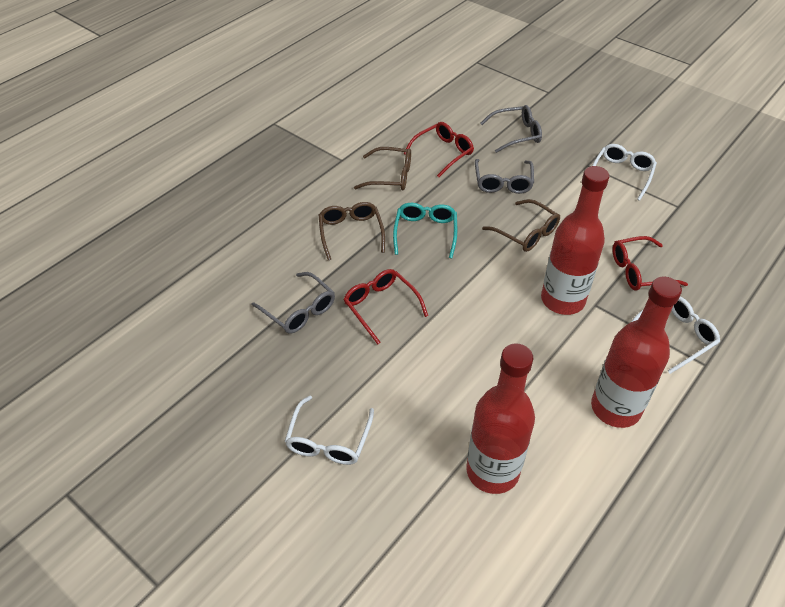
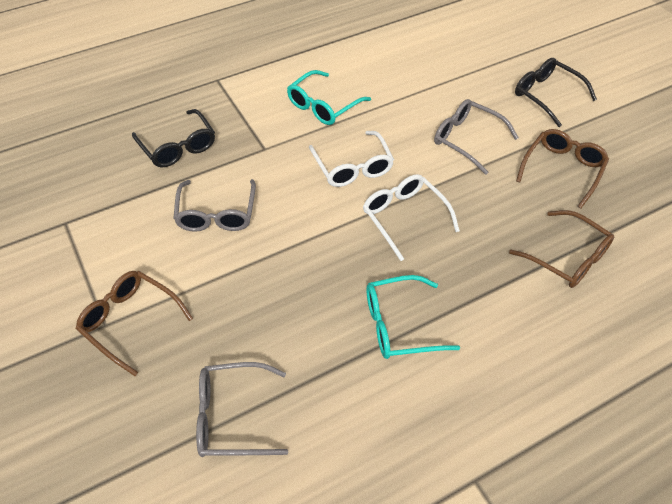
black glasses: none = 0 -> [132,109,215,168] [515,58,597,127] = 2
red bottle: [466,344,535,494] [541,166,609,315] [591,276,682,428] = 3 -> none = 0
red glasses: [343,269,428,344] [404,122,474,177] [612,236,688,291] = 3 -> none = 0
turquoise glasses: [393,203,457,259] = 1 -> [287,70,371,125] [367,275,460,359] = 2
white glasses: [285,395,374,465] [592,144,657,201] [631,297,720,374] = 3 -> [309,131,394,187] [363,174,460,261] = 2

